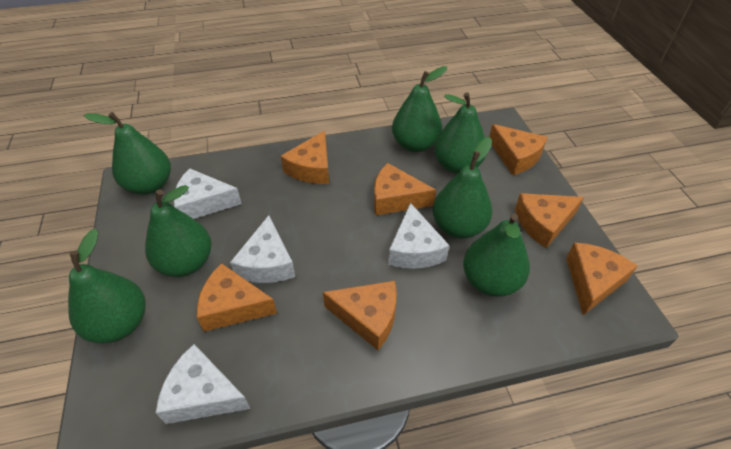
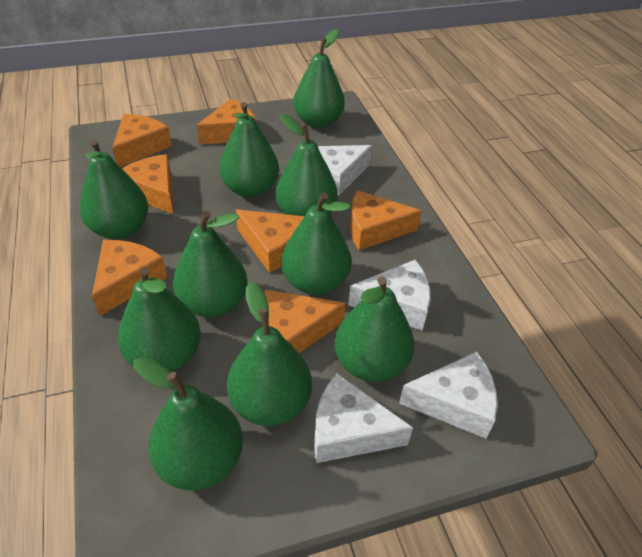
green pear: [68,228,145,344] [84,112,171,195] [145,185,212,277] [392,66,447,152] [433,137,492,238] [434,92,486,174] [463,213,530,297] = 7 -> [80,139,148,239] [118,267,201,372] [133,357,243,491] [173,211,248,317] [219,102,279,198] [227,282,312,426] [275,114,338,216] [281,192,352,295] [293,29,345,128] [334,276,415,382] = 10

